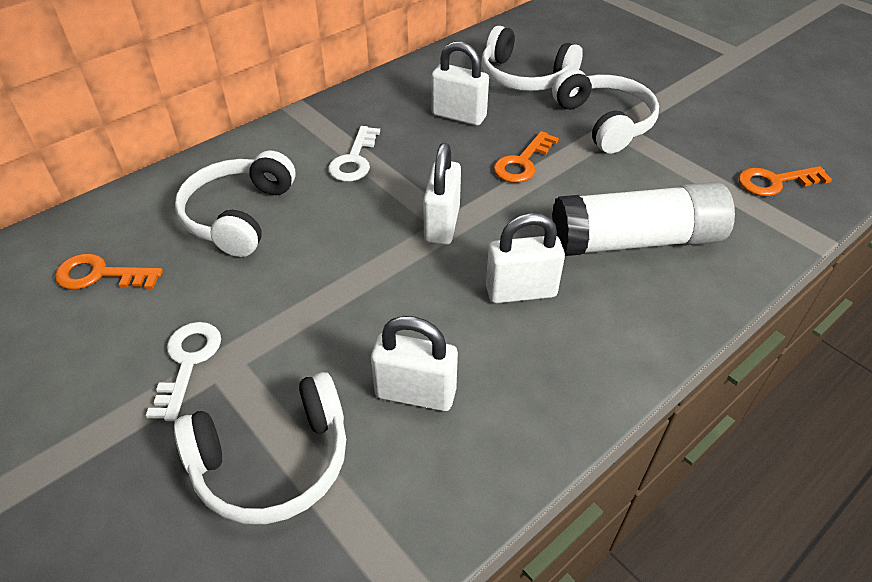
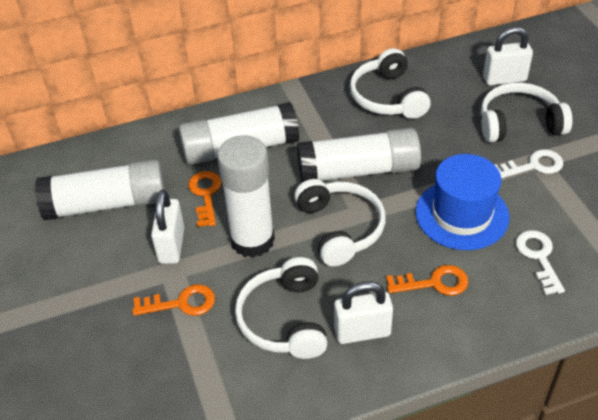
blue hat: none = 0 -> [415,154,510,250] = 1
white glue stick: [552,182,735,256] = 1 -> [35,159,166,220] [178,102,299,165] [217,135,275,258] [297,128,421,183] = 4
white padlock: [371,316,458,411] [423,143,461,245] [431,41,489,126] [486,213,565,303] = 4 -> [151,190,184,264] [334,281,393,344] [483,27,533,86] = 3

